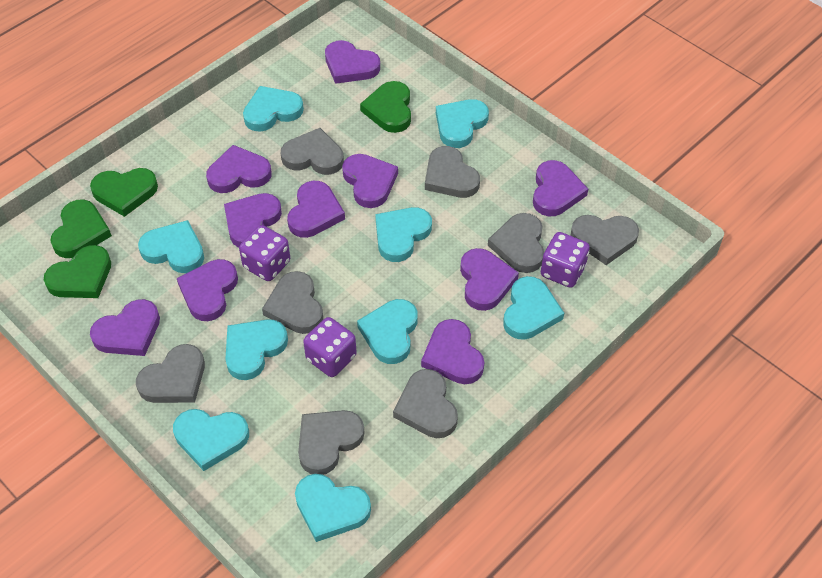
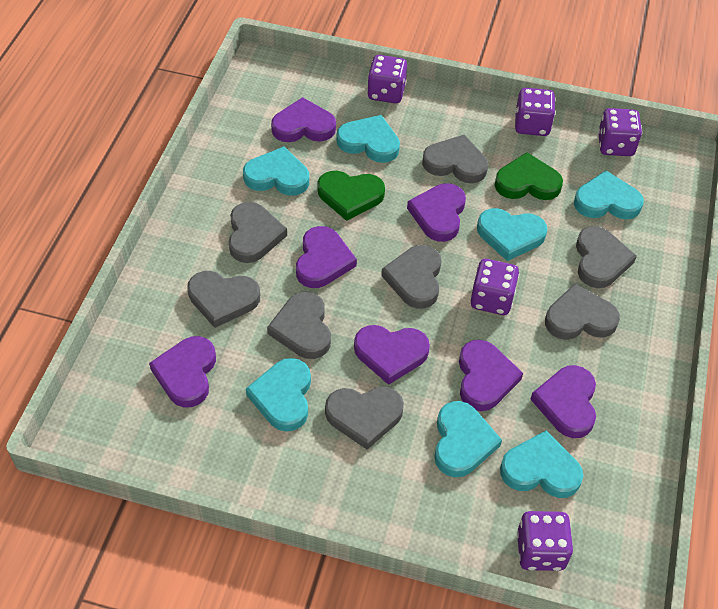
green heart: [44,245,111,298] [50,199,112,258] [90,168,158,217] [360,81,411,133] = 4 -> [318,171,385,221] [495,152,563,200] = 2
purple dice: [239,225,290,281] [303,317,357,377] [541,232,590,288] = 3 -> [367,55,407,103] [470,259,519,315] [515,88,556,136] [517,511,573,571] [598,108,642,156] = 5
purple heart: [90,299,160,356] [177,259,238,321] [206,145,271,193] [224,193,282,248] [287,181,345,238] [325,40,380,84] [342,154,398,208] [421,319,484,384] [460,248,519,311] [533,160,588,216] = 10 -> [149,336,216,408] [271,97,336,142] [296,226,357,288] [354,325,430,385] [407,183,466,242] [459,340,523,411] [530,365,596,438] = 7
turquoise heart: [138,220,204,273] [173,409,249,471] [225,319,288,380] [243,86,304,132] [295,474,371,542] [357,299,418,364] [375,207,432,262] [436,99,489,148] [503,276,564,340] = 9 -> [243,147,309,196] [246,358,311,432] [336,115,400,163] [434,401,502,477] [477,208,547,261] [500,431,583,498] [574,171,644,219] = 7

